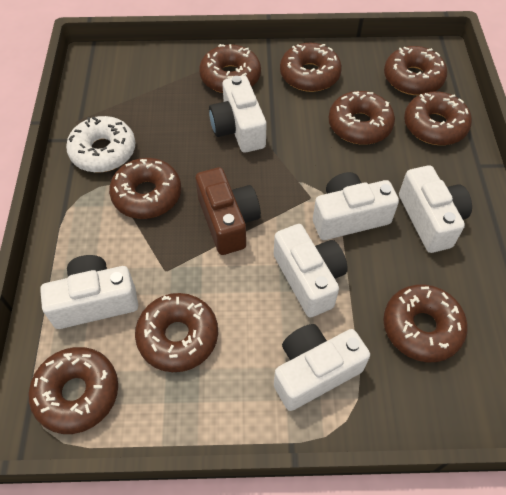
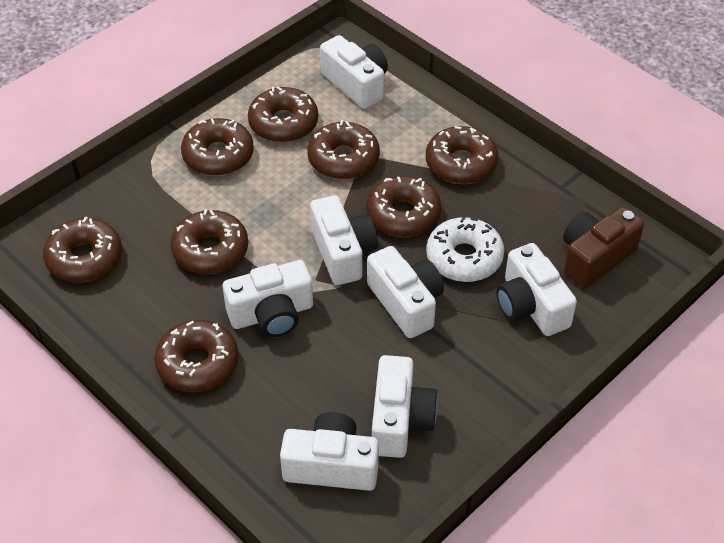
brown donut: [29,347,118,434] [109,158,181,219] [135,293,218,372] [199,44,261,93] [280,42,342,92] [328,91,395,145] [383,284,468,362] [384,46,447,95] [404,92,472,145] = 9 -> [43,217,122,283] [154,320,239,393] [170,209,248,274] [181,118,254,176] [248,87,318,143] [307,120,380,179] [366,176,442,237] [426,126,499,184] = 8
white camera: [40,255,138,329] [209,75,267,153] [274,224,348,318] [274,324,370,411] [313,172,399,240] [399,165,472,253] = 6 -> [223,260,313,337] [280,412,379,491] [310,195,378,285] [320,35,388,109] [367,246,444,338] [372,355,438,458] [496,243,577,336] = 7

